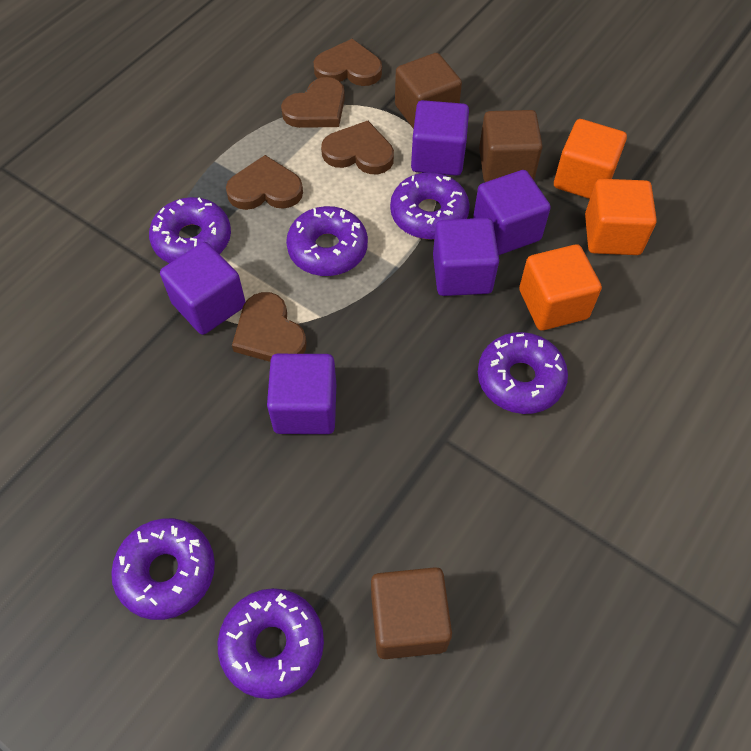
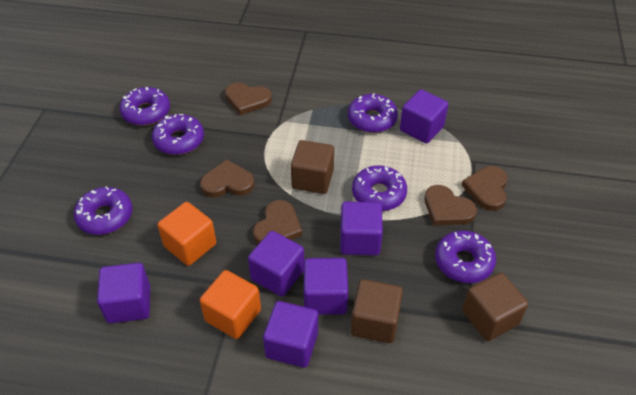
orange cube: [519,244,602,331] [554,119,627,199] [585,179,657,255] = 3 -> [157,202,216,266] [200,270,261,339] = 2
purple cube: [160,242,245,335] [267,354,336,434] [411,100,469,176] [433,218,499,296] [473,170,551,255] = 5 -> [97,263,150,323] [248,231,304,296] [263,301,318,368] [304,258,348,315] [340,201,383,255] [400,89,448,144] = 6

